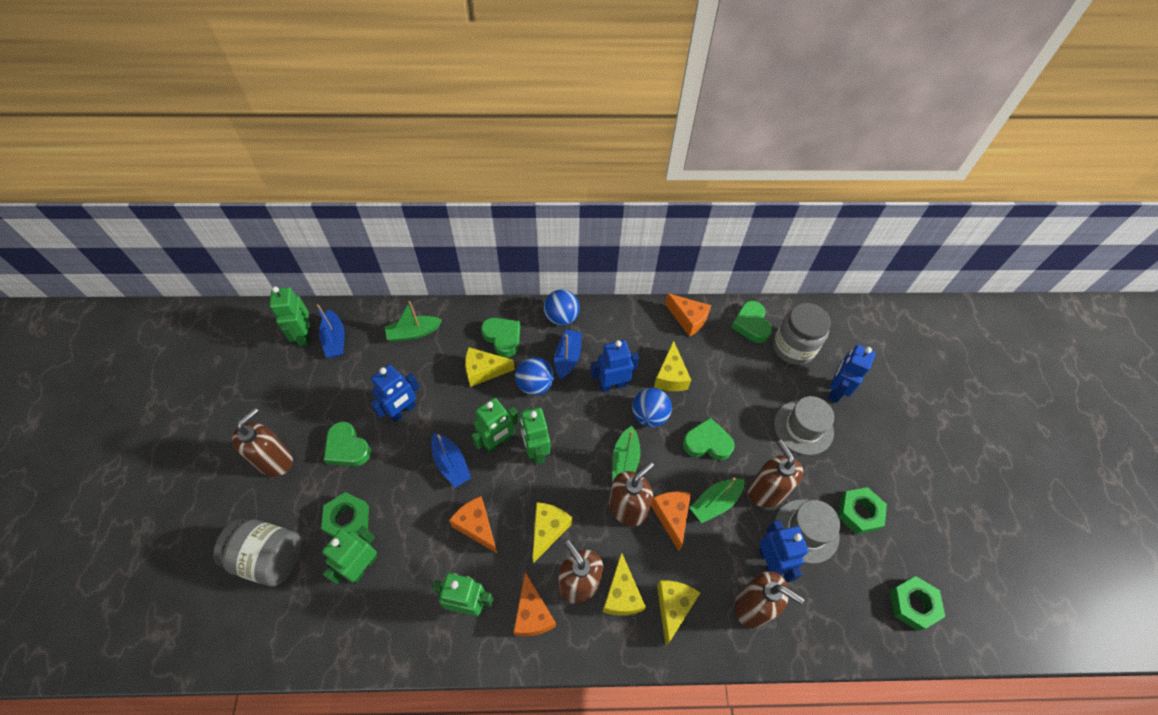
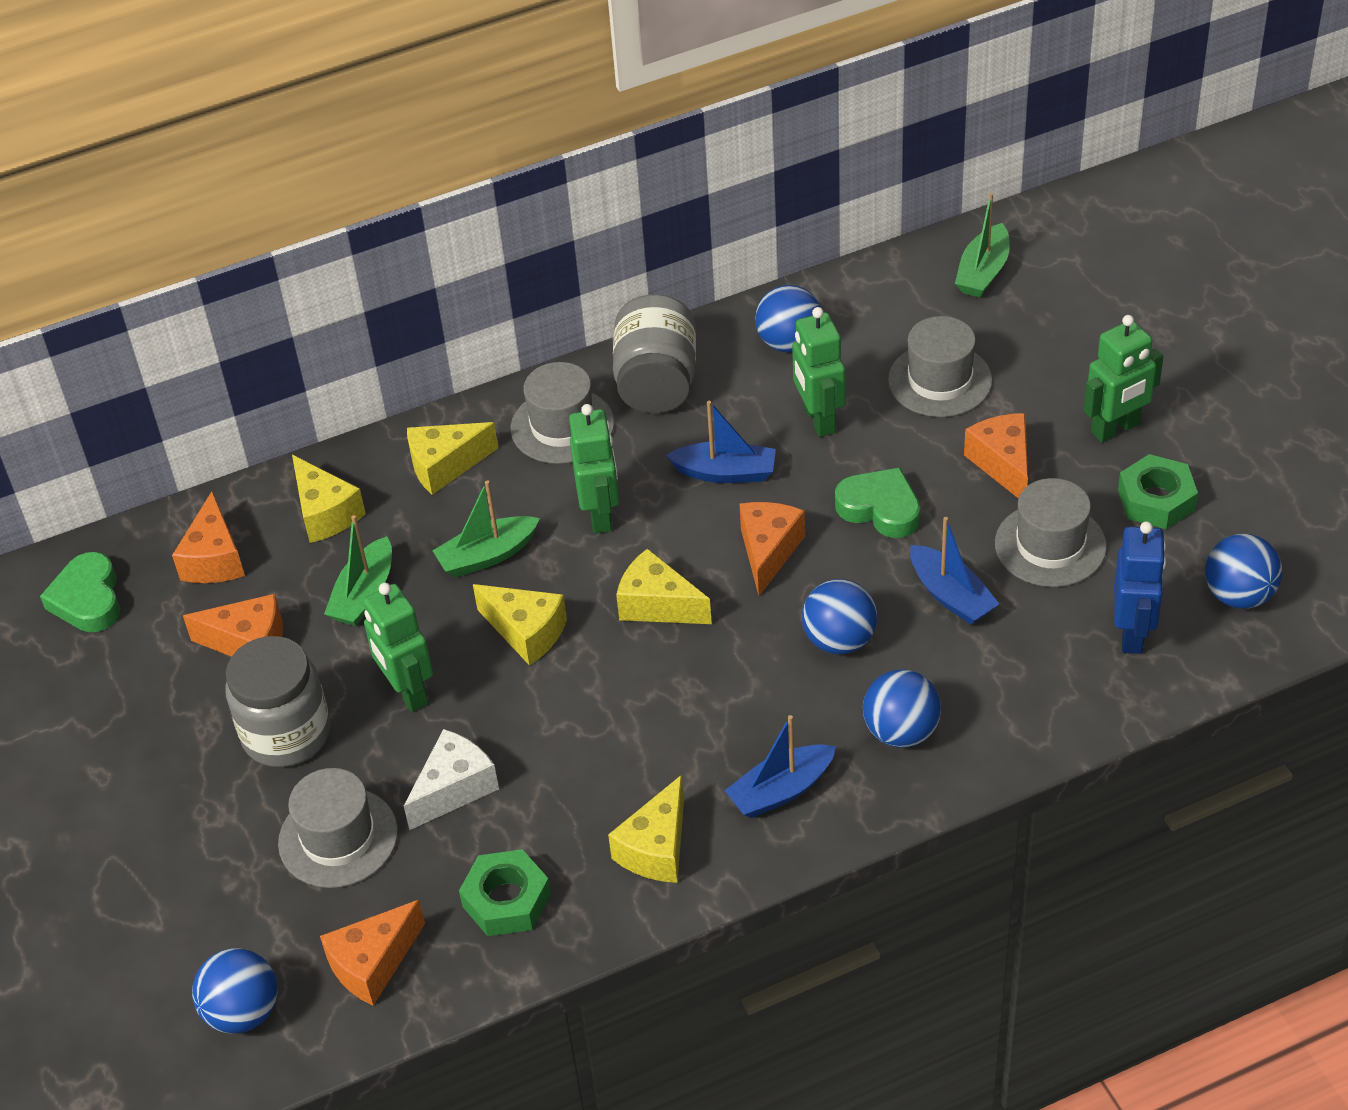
blue ball: [515,357,554,395] [544,290,580,326] [632,388,672,427] = 3 -> [192,948,278,1034] [755,285,821,352] [802,579,877,654] [863,670,941,748] [1205,534,1282,609] = 5
blue robot: [370,365,420,422] [590,340,639,392] [759,520,809,582] [828,345,876,403] = 4 -> [1114,521,1166,654] = 1
brown soap dispenser: [232,407,293,477] [559,540,603,604] [609,462,654,527] [735,571,805,629] [748,440,803,508] = 5 -> none = 0
green heart: [324,421,371,466] [481,318,520,357] [683,418,735,460] [731,301,772,343] = 4 -> [40,552,120,632] [835,467,920,538] = 2
green nut: [321,492,369,537] [838,487,887,535] [890,576,945,631] = 3 -> [459,849,551,936] [1118,454,1198,529] = 2
green robot: [269,286,310,346] [322,526,377,584] [432,573,493,616] [471,398,519,453] [520,408,551,464] = 5 -> [363,583,433,712] [569,404,619,534] [792,307,846,437] [1084,315,1163,443] = 4
grey hat: [774,396,834,455] [775,499,840,564] = 2 -> [278,768,398,888] [511,362,614,464] [888,316,993,417] [995,478,1107,587] = 4
orange cheese: [449,496,498,554] [513,572,556,637] [651,492,691,551] [665,293,711,337] = 4 -> [172,491,245,583] [183,594,283,657] [320,900,425,1006] [740,502,805,596] [964,413,1028,499] = 5
white cheese: none = 0 -> [404,729,499,830] = 1

